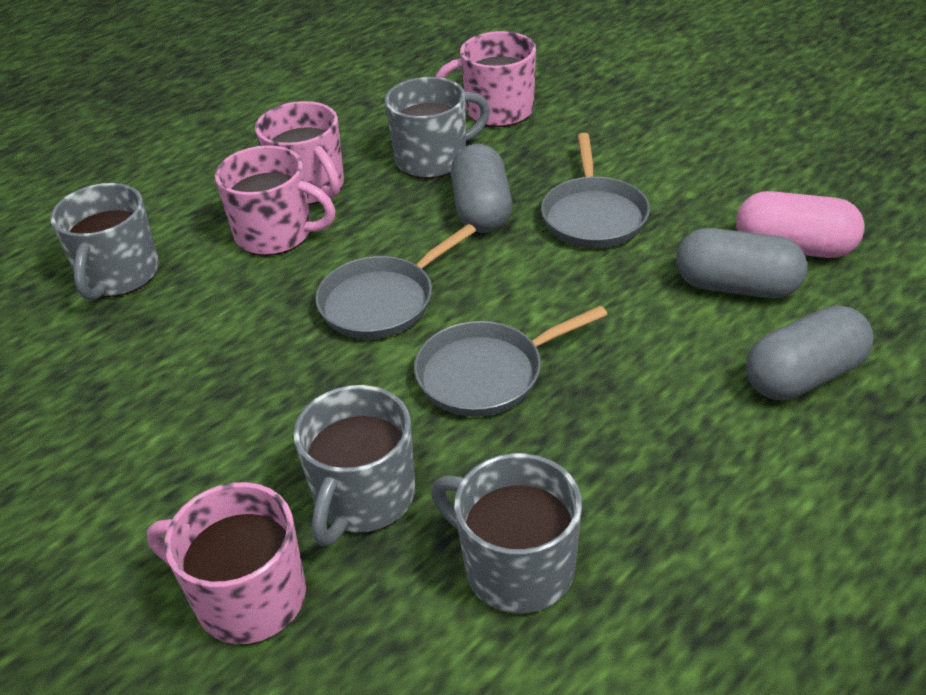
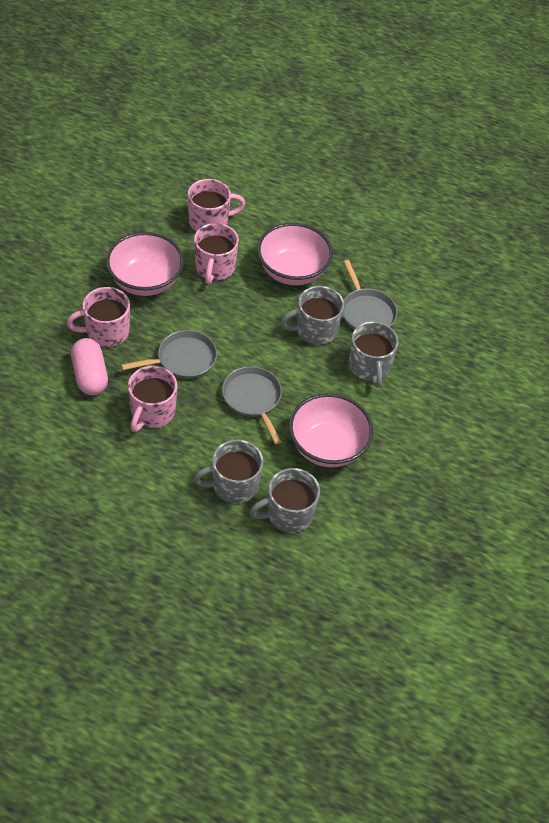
grey capsule: [451,144,512,233] [676,228,807,298] [746,305,873,400] = 3 -> none = 0
pink bowl: none = 0 -> [106,232,184,296] [257,223,333,285] [289,393,373,467] = 3

